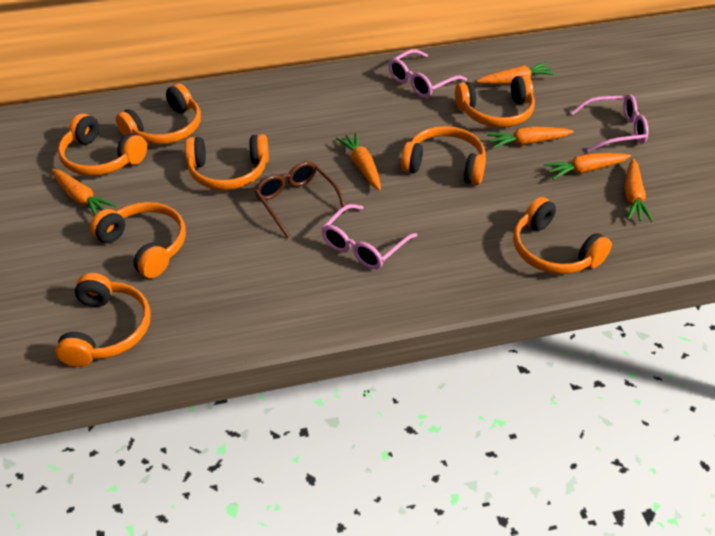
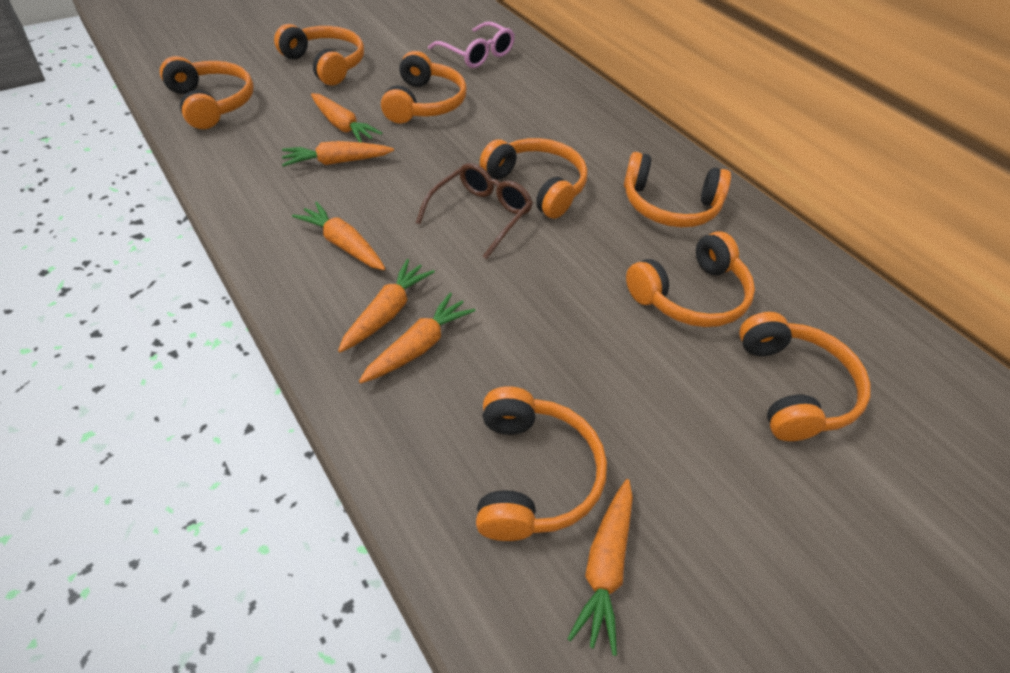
pink glasses: [321,204,417,269] [389,49,467,98] [571,94,649,152] = 3 -> [428,21,515,68] = 1

